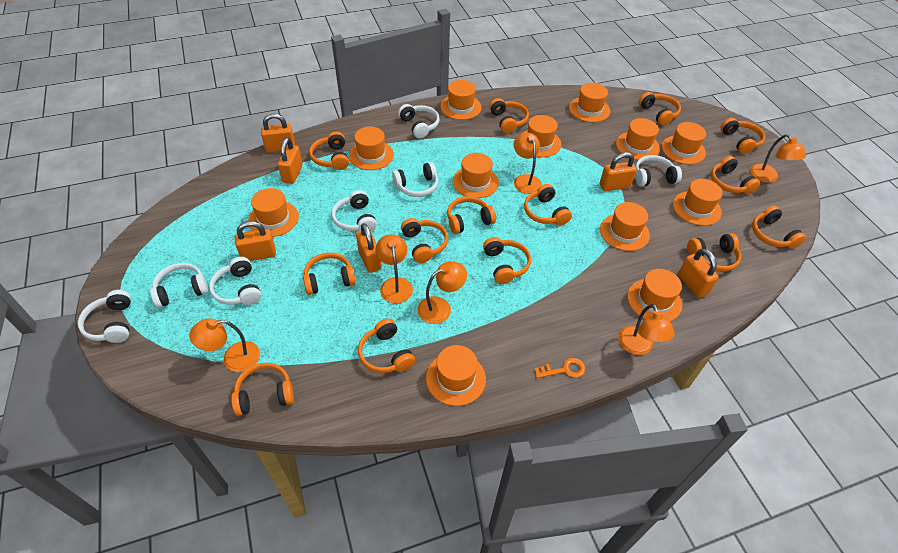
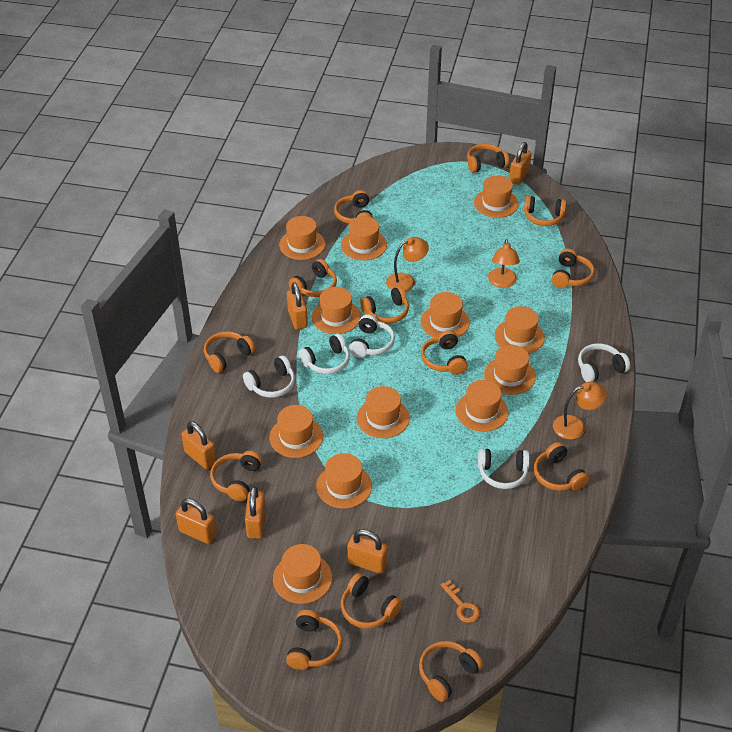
orange headphones: [231,363,294,416] [303,252,356,295] [309,132,349,170] [358,318,415,373] [401,218,448,263] [447,196,496,234] [483,237,531,284] [489,98,529,133] [524,184,572,225] [639,92,681,126] [687,233,741,272] [711,156,760,194] [721,118,765,154] [752,206,806,249] = 14 -> [204,331,255,373] [210,451,262,501] [286,610,343,670] [288,259,337,297] [334,190,373,224] [341,573,402,628] [360,286,409,324] [419,641,483,702] [421,330,468,375] [467,144,509,173] [524,196,566,226] [534,442,589,491] [552,249,595,288] = 13
orange lamp: [189,318,260,372] [376,234,413,304] [417,261,467,324] [514,133,542,194] [618,304,675,355] [750,134,806,183] = 6 -> [386,237,429,292] [488,239,520,288] [553,382,607,439] = 3
white headphones: [78,290,131,343] [150,263,208,308] [209,257,261,305] [331,190,377,232] [392,162,438,197] [398,104,440,139] [635,155,682,187] = 7 -> [243,356,295,398] [299,334,350,374] [349,314,395,358] [478,448,530,489] [578,343,630,382] = 5

